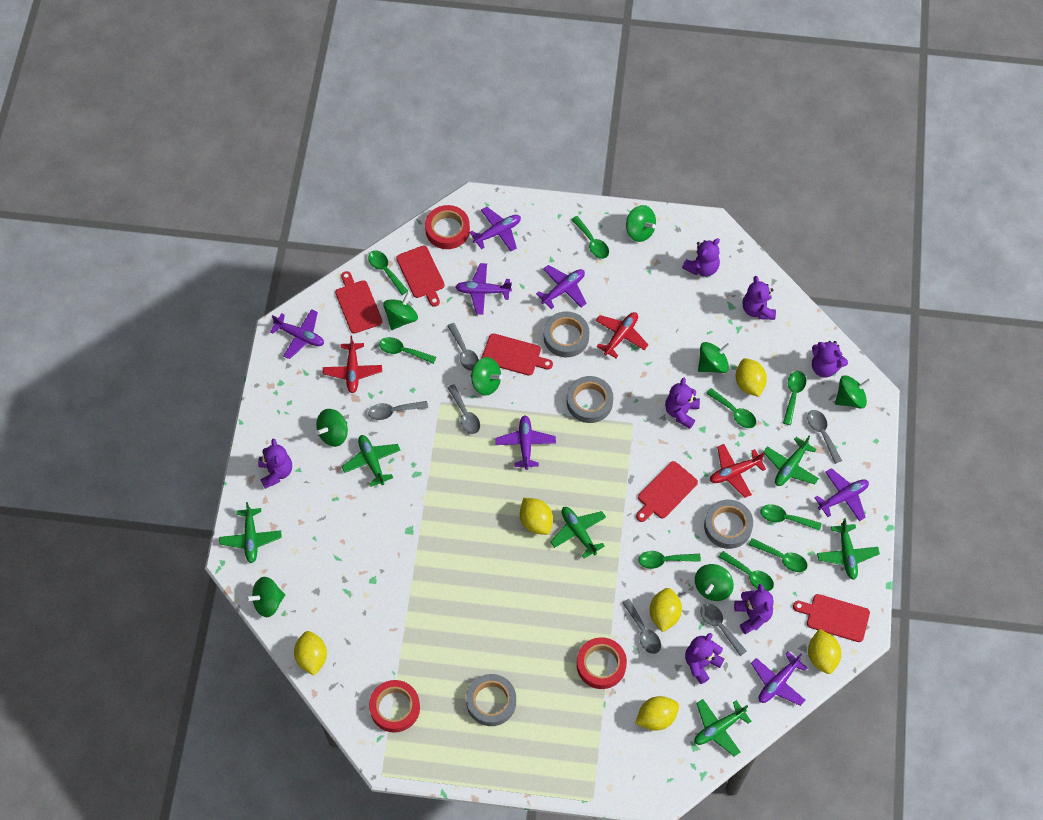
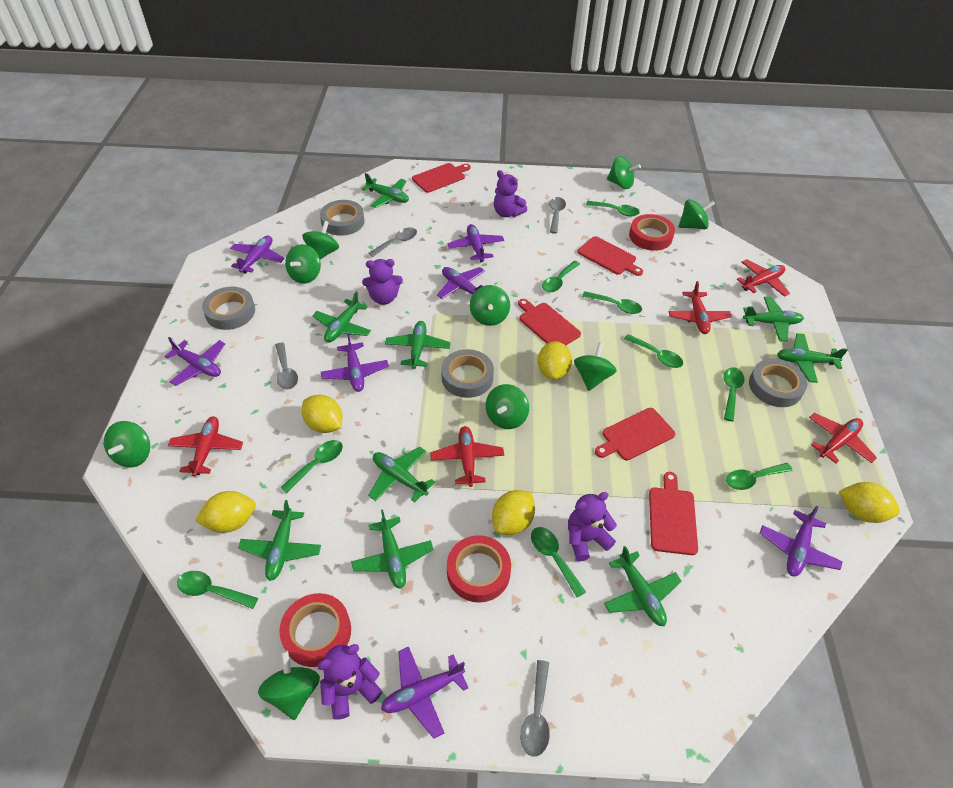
green plane: [219,502,282,563] [342,435,401,487] [550,507,606,559] [694,699,751,757] [764,436,819,486] [817,518,880,580] = 6 -> [238,500,321,581] [312,291,371,342] [351,510,434,589] [362,173,409,208] [368,447,435,502] [385,321,451,369] [604,546,682,626] [743,297,804,341] [777,333,848,383] = 9
green spinning top: [246,577,285,617] [316,409,348,447] [383,292,418,330] [471,357,503,396] [626,205,656,242] [695,564,734,601] [698,342,731,373] [835,375,872,409] = 8 -> [104,421,150,468] [258,651,320,720] [285,244,321,284] [302,221,339,259] [470,285,510,326] [486,384,529,429] [574,342,617,391] [607,156,641,189] [679,199,715,229] = 9
grey spoon: [368,401,428,420] [447,323,479,371] [447,384,480,434] [622,599,661,654] [700,603,747,656] [807,410,842,464] = 6 -> [275,342,298,390] [369,227,417,257] [520,660,550,757] [550,197,566,234] = 4
purple teddy bear: [258,439,292,489] [665,377,700,429] [682,238,720,277] [685,633,724,684] [734,584,774,634] [743,276,776,320] [812,341,848,378] = 7 -> [317,644,383,720] [362,259,403,305] [494,170,527,217] [568,492,617,561] = 4
red plane: [323,336,382,393] [596,312,648,358] [710,444,766,498] = 3 -> [168,416,243,477] [430,426,504,487] [669,281,732,334] [737,259,790,297] [809,413,877,463] = 5
yellow lemon: [294,631,327,676] [520,498,553,535] [635,696,679,731] [650,588,682,632] [736,358,767,397] [808,629,841,674] = 6 -> [195,491,256,533] [302,395,343,433] [492,490,535,535] [538,341,572,380] [839,482,900,523] = 5

